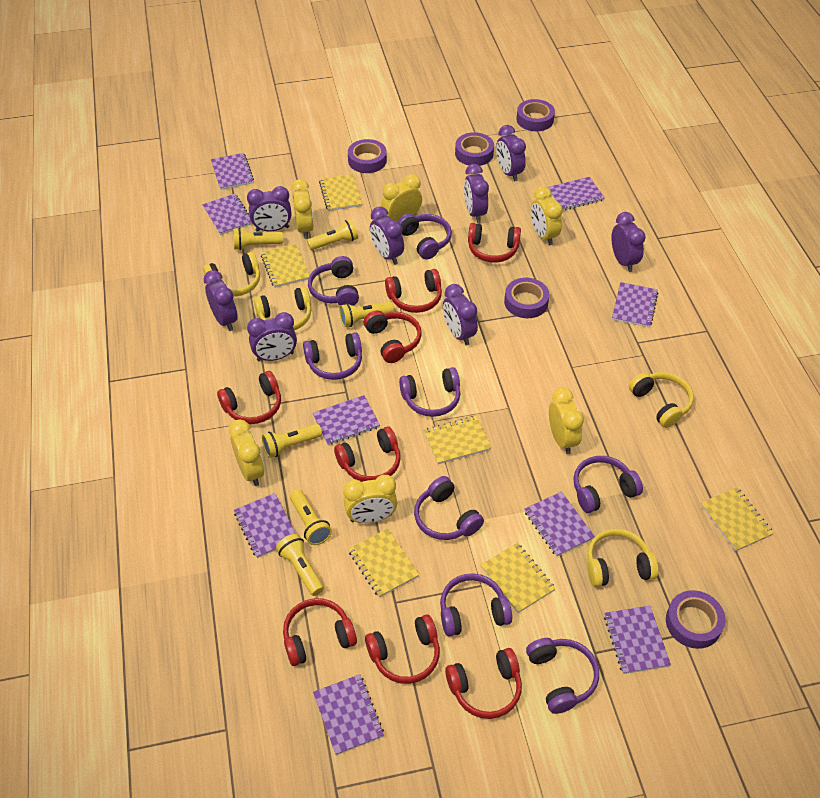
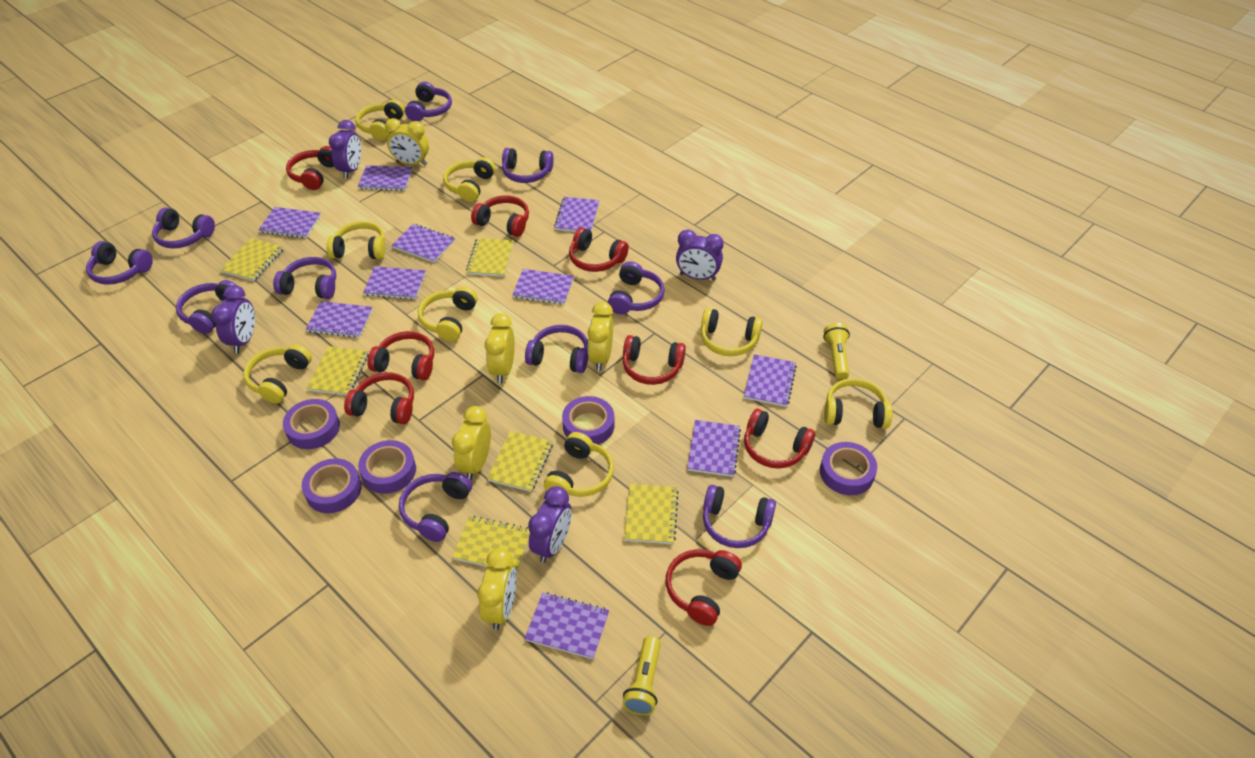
purple clock: [204,270,238,331] [247,186,292,232] [247,312,297,361] [370,207,404,265] [443,284,478,346] [464,164,489,223] [496,125,526,182] [611,212,646,272] = 8 -> [211,285,255,353] [329,120,361,179] [528,486,572,563] [676,230,724,281] = 4
purple headphones: [303,332,362,380] [308,256,359,306] [398,214,452,260] [399,367,461,417] [414,476,484,540] [440,573,512,637] [526,638,599,714] [573,456,643,513] = 8 -> [86,241,153,285] [152,208,215,249] [176,280,236,334] [273,257,336,299] [399,472,472,542] [405,82,452,121] [502,148,554,183] [525,325,588,373] [608,262,665,314] [703,485,776,548] = 10
purple notebook: [202,194,252,235] [211,153,254,190] [234,493,296,558] [313,395,380,445] [313,674,384,755] [524,491,595,557] [548,177,605,210] [604,606,671,674] [612,282,659,328] = 9 -> [259,207,321,238] [306,301,373,338] [358,165,412,191] [363,266,426,300] [391,224,455,262] [512,269,574,305] [524,592,609,659] [554,197,600,232] [687,420,741,477] [744,354,797,407] = 10
yellow clock: [229,420,265,486] [291,179,314,239] [343,475,397,523] [381,174,422,222] [531,186,563,245] [549,387,584,454] = 6 -> [385,118,429,166] [452,406,491,480] [477,548,517,630] [485,313,515,383] [588,302,613,371] = 5
yellow flashlight: [233,227,284,250] [262,424,322,458] [276,533,324,596] [290,489,332,545] [307,219,358,250] [339,302,394,327] = 6 -> [622,636,661,715] [823,323,850,380] = 2
yellow headphones: [203,252,260,297] [254,287,311,330] [587,529,658,587] [629,372,694,428] = 4 -> [243,344,312,404] [326,221,385,259] [355,99,405,140] [418,286,478,341] [443,157,495,202] [544,432,614,497] [701,308,763,356] [824,378,893,428] = 8

